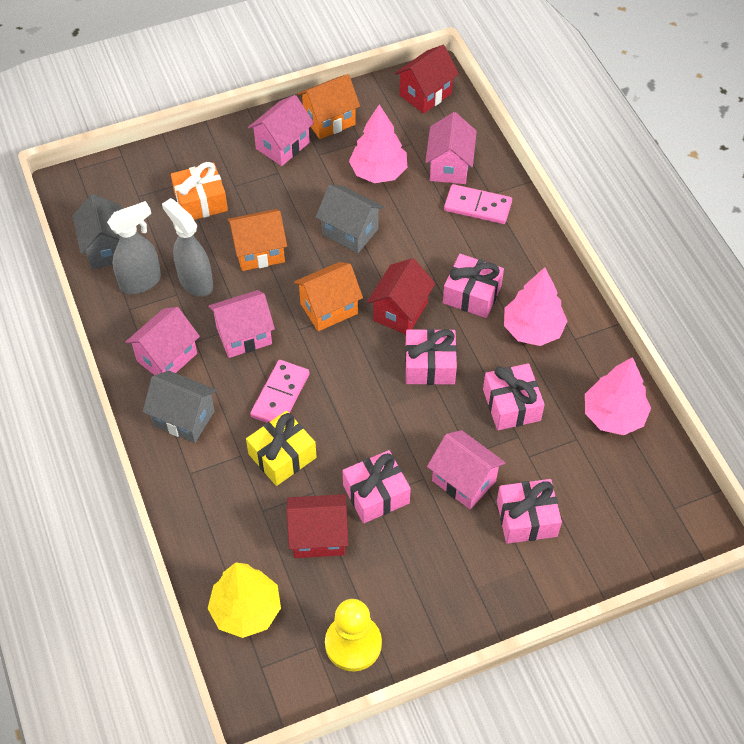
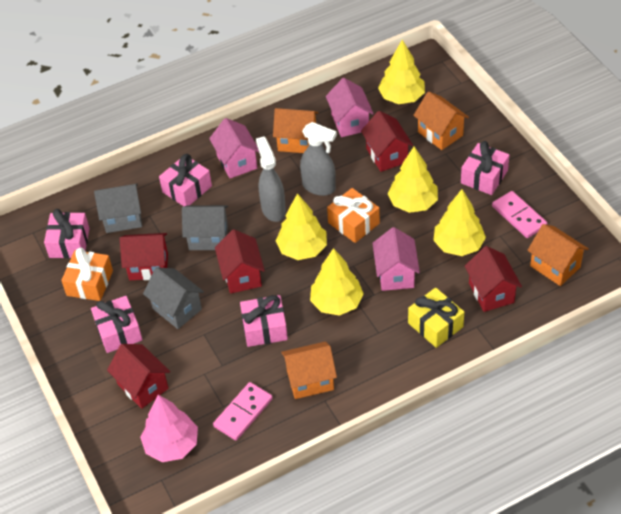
orange gift: [171,162,228,220] = 1 -> [61,247,113,301] [327,188,380,243] = 2
orange house: [227,209,287,271] [294,262,363,331] [297,74,360,139] = 3 -> [273,108,318,153] [281,341,337,399] [413,91,469,150] [527,224,589,286] = 4
pink house: [125,307,200,375] [208,290,275,358] [248,95,314,166] [425,112,477,184] [427,430,506,509] = 5 -> [209,118,259,178] [326,78,374,137] [372,227,420,291] = 3
pink tree: [349,105,407,183] [504,267,567,346] [585,357,651,435] = 3 -> [140,395,198,462] = 1
red house: [287,494,348,558] [367,258,435,334] [395,45,459,114] = 3 -> [107,344,170,409] [120,233,168,280] [215,229,265,294] [361,111,413,172] [465,246,522,312] = 5
yellow pawn: [325,599,382,672] = 1 -> none = 0
yellow tree: [207,562,281,638] = 1 -> [276,193,327,260] [310,248,364,316] [378,40,425,104] [387,147,438,213] [433,189,486,256] = 5

